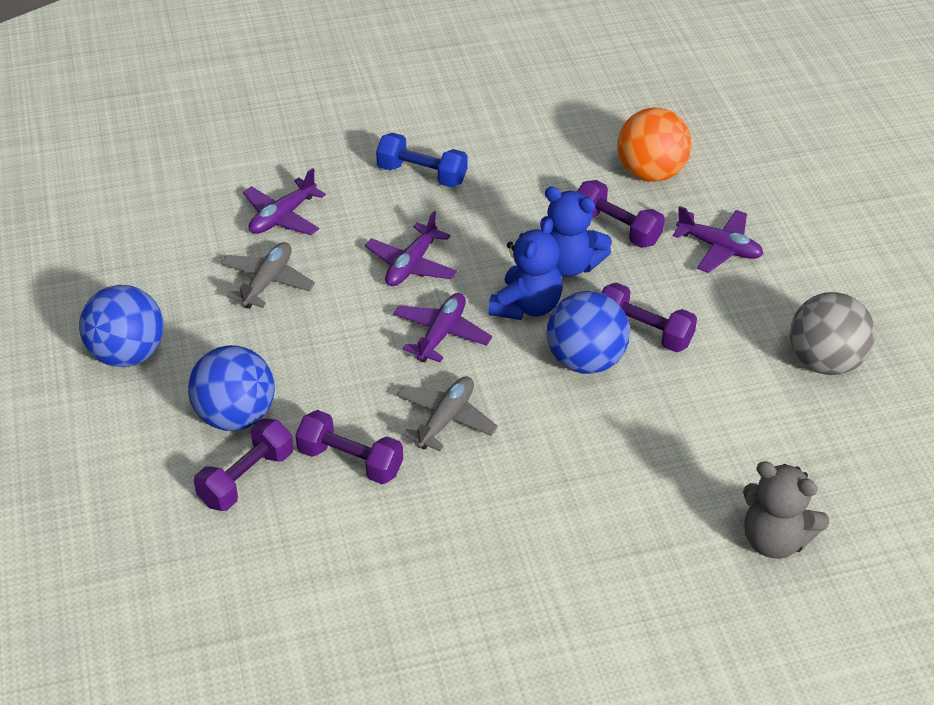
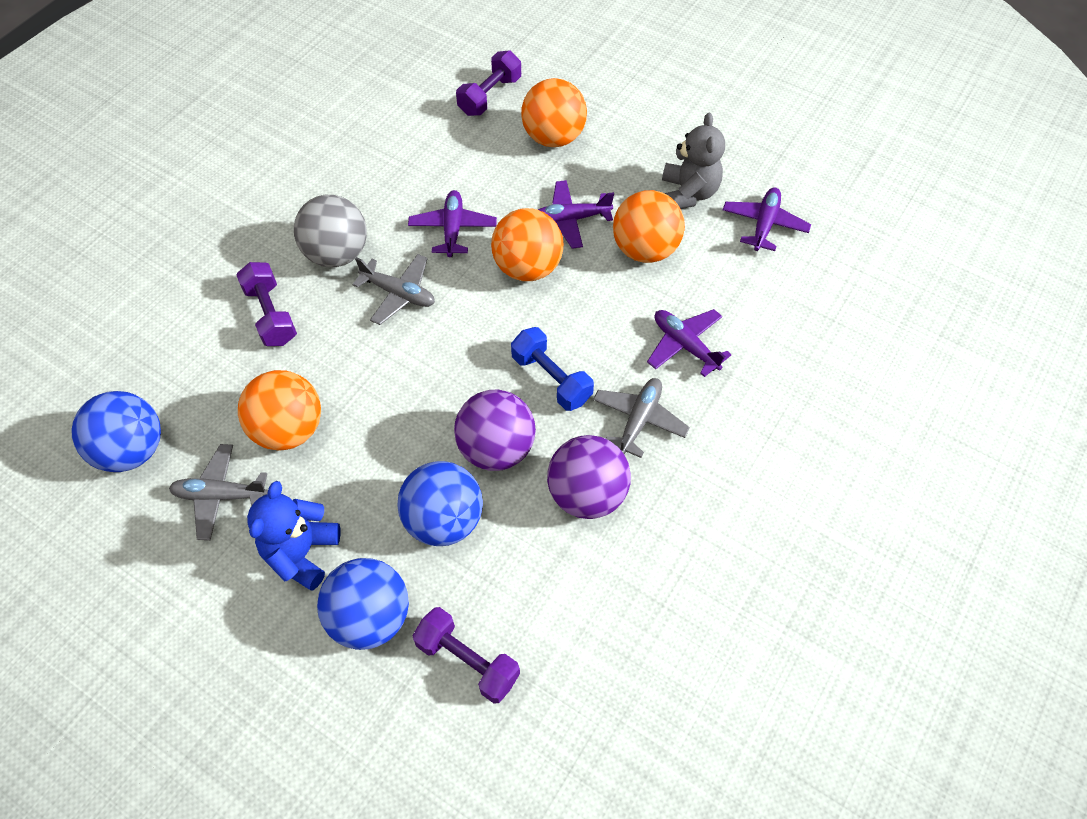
blue teddy bear: [488,218,562,320] [540,186,612,277] = 2 -> [247,481,340,590] = 1
grey plane: [221,242,315,309] [397,376,498,451] = 2 -> [169,444,268,540] [352,254,435,325] [593,378,690,458] = 3
orange ball: [617,108,692,182] = 1 -> [238,370,321,451] [491,208,563,281] [521,78,587,147] [613,190,685,263] = 4
purple ball: none = 0 -> [454,390,536,471] [547,435,631,519] = 2
purple dumbbell: [194,419,293,511] [295,410,403,484] [577,180,665,248] [602,282,697,352] = 4 -> [236,262,297,346] [412,607,520,703] [456,50,521,116] = 3

